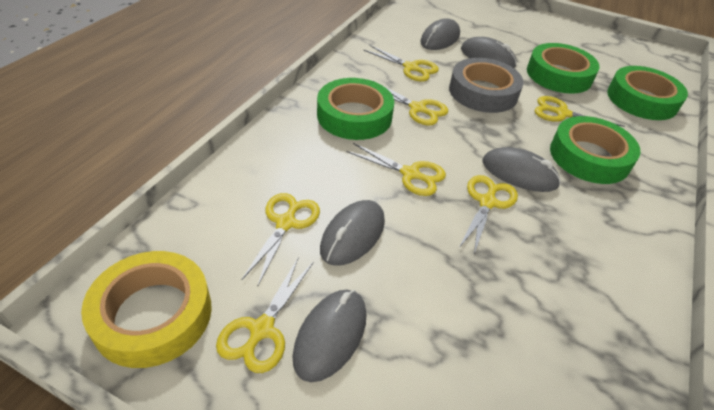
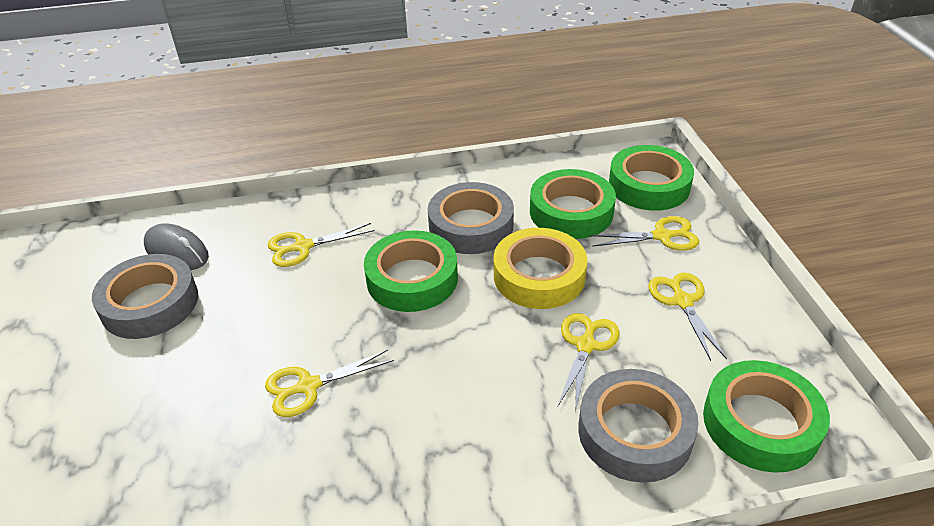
grey mouse: [292,290,366,382] [320,200,385,266] [420,18,460,50] [461,37,517,68] [482,147,561,192] = 5 -> [144,224,209,270] = 1
grey tape: [449,58,524,113] = 1 -> [92,254,198,339] [428,182,514,254] [578,369,699,483] = 3
yellow scissors: [216,258,313,373] [241,193,320,285] [346,143,446,196] [363,45,439,81] [374,81,448,125] [459,175,518,254] [534,96,625,127] = 7 -> [265,350,394,417] [268,223,375,267] [558,313,620,412] [589,216,699,251] [649,272,727,361] = 5

